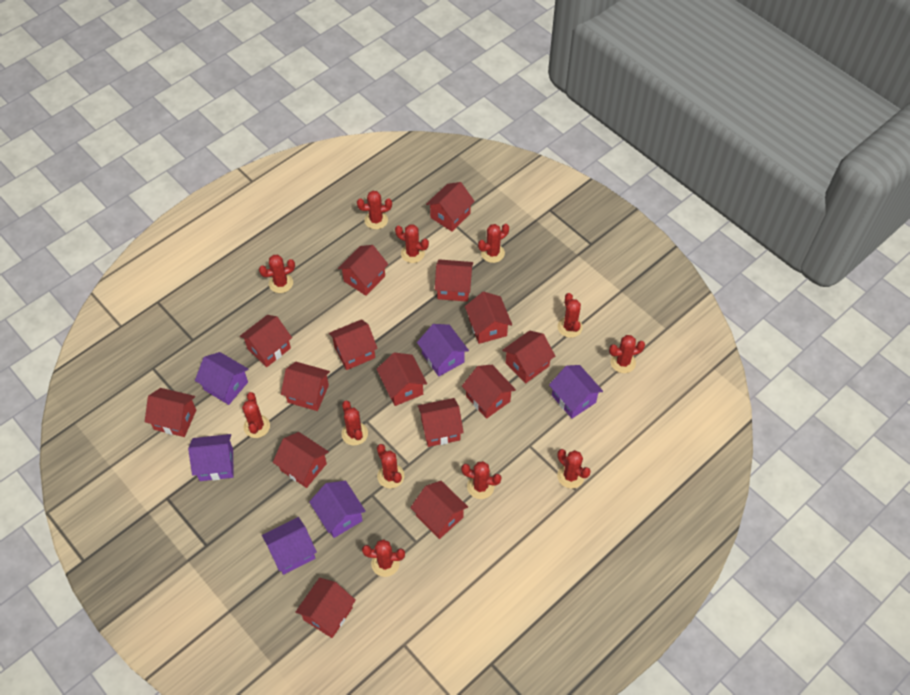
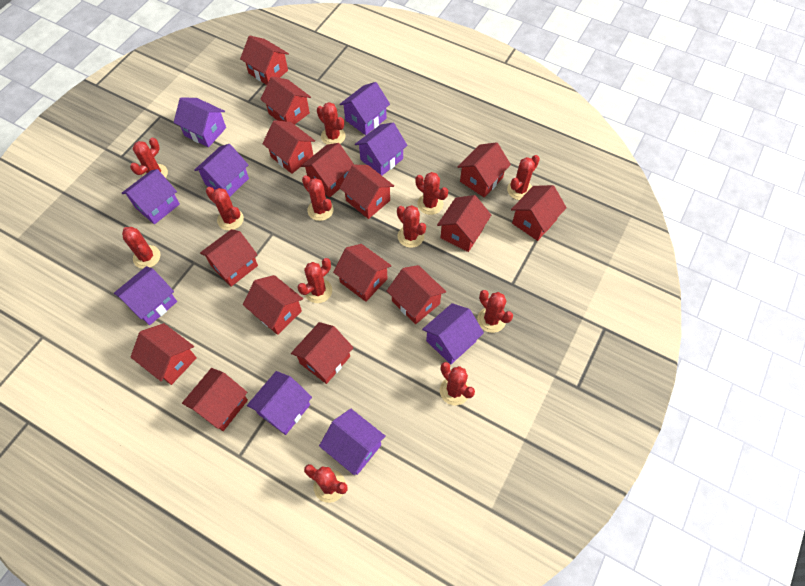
purple house: [188,434,234,481] [195,352,249,405] [262,517,317,575] [309,481,366,538] [417,324,469,376] [549,365,603,419] = 6 -> [114,266,177,325] [122,169,180,224] [174,97,226,147] [194,144,249,197] [247,371,312,435] [319,409,386,475] [339,82,390,135] [355,123,407,175] [422,303,484,364] = 9

